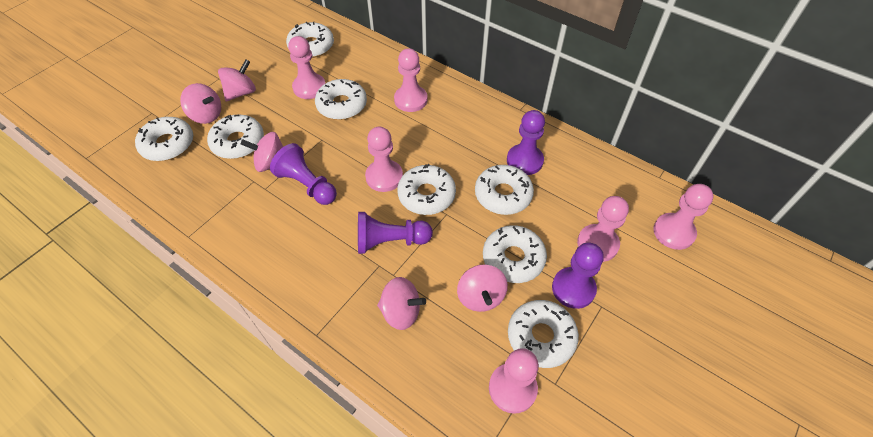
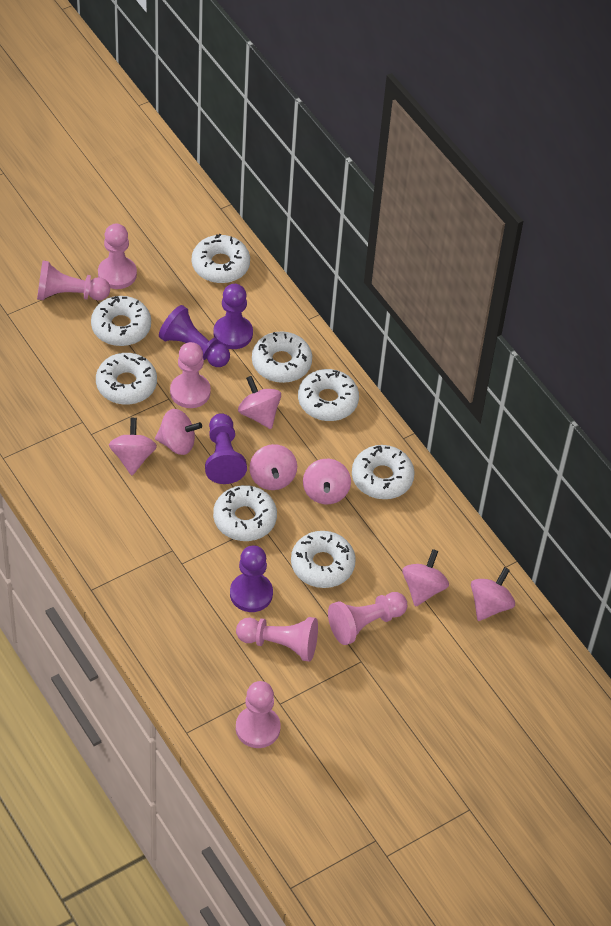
pink spinning top: [180,83,221,124] [218,59,256,101] [241,132,283,172] [377,277,426,330] [457,264,508,312] = 5 -> [109,418,157,475] [155,409,202,455] [238,376,281,429] [249,444,297,490] [303,459,351,504] [402,549,449,607] [471,567,515,621] = 7

